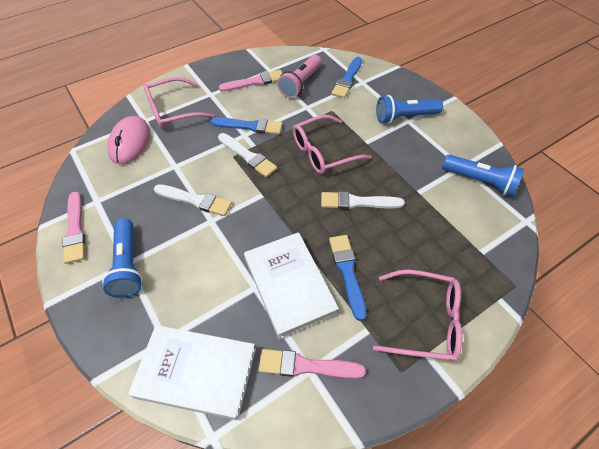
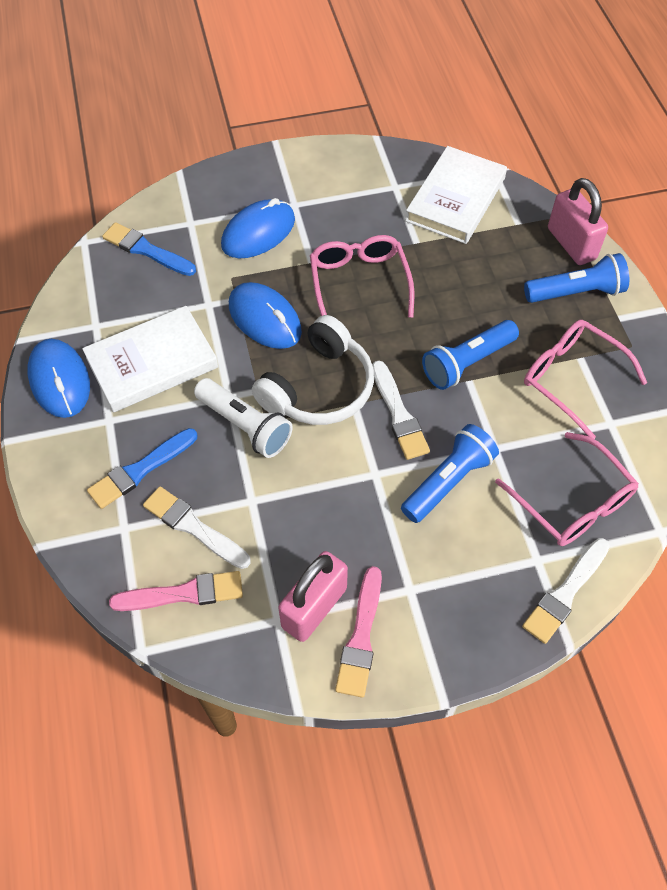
blue brush: [210,117,283,134] [329,235,366,321] [331,57,362,98] = 3 -> [87,428,197,509] [102,222,196,276] = 2
blue mouse: none = 0 -> [27,339,90,418] [221,198,295,258] [229,282,302,349] = 3
pink brush: [62,192,85,264] [219,70,282,92] [258,349,366,379] = 3 -> [109,571,243,611] [335,566,382,698] = 2
pink flashlight: [277,55,321,98] = 1 -> none = 0
pink mouse: [107,116,150,164] = 1 -> none = 0
pink padlock: none = 0 -> [278,551,348,642] [548,178,608,265] = 2
white flashlight: none = 0 -> [194,378,293,458] = 1
white headphones: none = 0 -> [252,315,374,425] = 1

